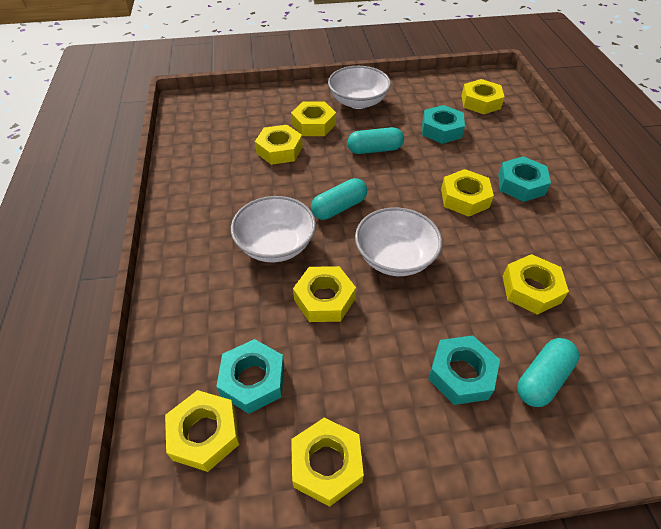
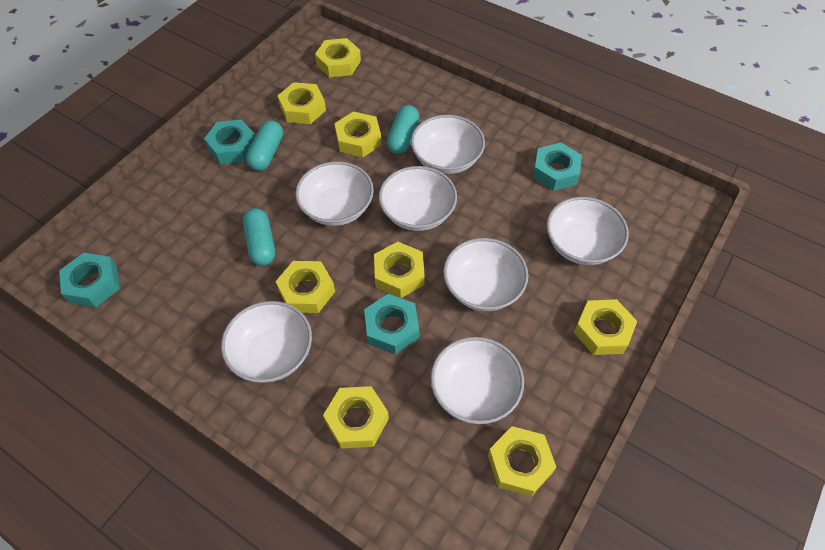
white bowl: [231,196,316,262] [328,66,391,109] [355,207,442,276] = 3 -> [221,301,312,383] [295,161,374,226] [379,166,457,231] [411,115,485,174] [431,337,524,424] [443,238,528,311] [546,197,629,265] = 7

